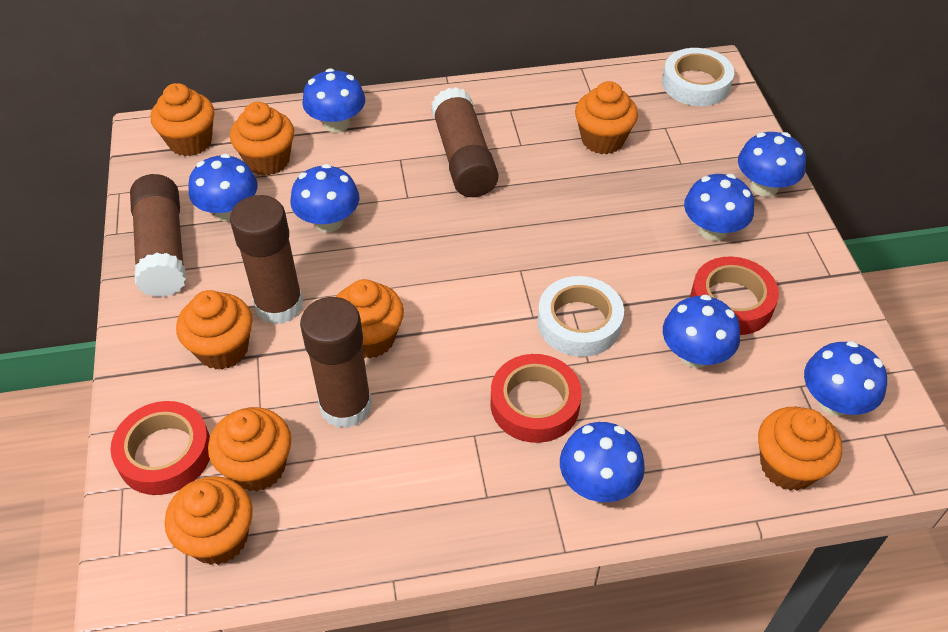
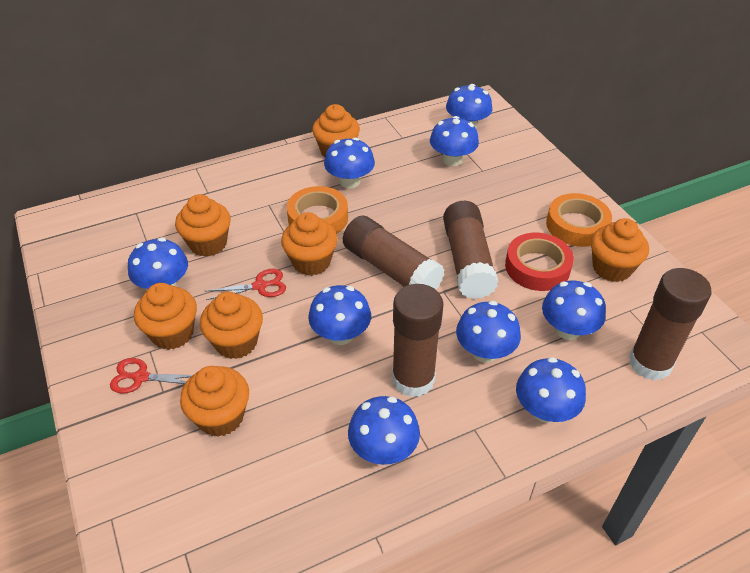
blue mushroom: [188,154,257,222] [291,164,359,232] [302,68,365,133] [560,422,645,502] [663,295,740,368] [684,174,754,241] [738,132,806,197] [804,341,887,416] = 8 -> [128,238,188,289] [308,285,371,345] [324,137,375,189] [348,396,420,465] [430,116,479,166] [446,84,492,128] [456,301,521,362] [516,357,586,423] [542,281,606,340] = 9
orange cupcake: [151,83,214,156] [165,476,253,565] [176,290,253,370] [208,407,291,492] [230,102,294,175] [336,279,404,359] [575,81,638,154] [758,407,842,491] = 8 -> [134,283,197,350] [175,194,231,257] [180,366,249,437] [200,292,263,359] [281,212,338,276] [312,104,360,158] [591,218,649,282] = 7
orange tape: none = 0 -> [287,186,348,234] [546,193,612,247] = 2
red scissors: none = 0 -> [110,358,192,393] [206,269,286,300] = 2
red tape: [110,401,210,495] [490,354,582,443] [690,256,779,335] = 3 -> [505,233,574,291] = 1
white tape: [537,276,624,357] [662,48,734,106] = 2 -> none = 0

